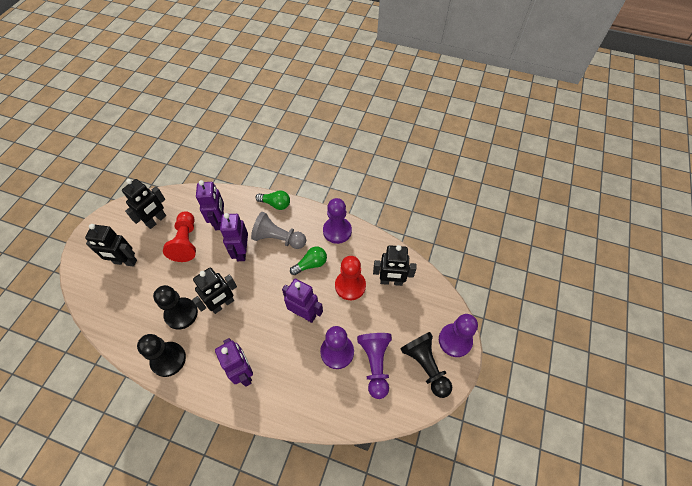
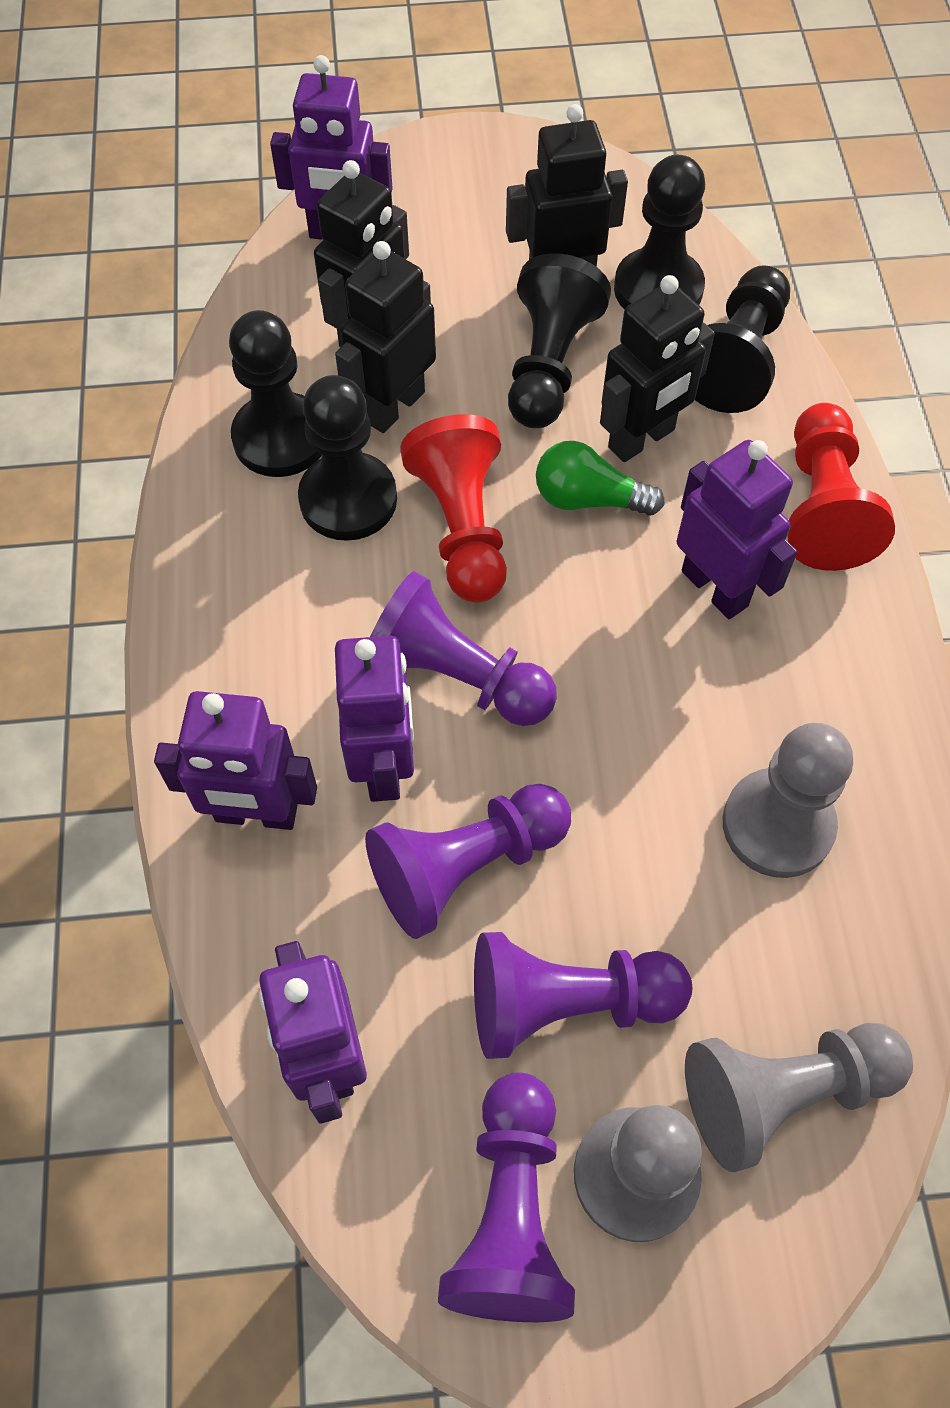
black pawn: [137,334,186,377] [153,285,198,330] [400,332,452,398] = 3 -> [229,310,322,477] [298,375,397,541] [508,253,611,428] [614,155,705,310] [695,265,790,413] = 5
green light bulb: [255,190,290,210] [290,246,327,275] = 2 -> [536,441,664,516] = 1
grey pawn: [251,212,306,249] = 1 -> [574,1105,702,1242] [685,1023,913,1172] [723,723,853,878] = 3
purple robot: [196,180,224,230] [215,338,253,387] [220,213,248,261] [282,279,323,323] = 4 -> [154,691,317,830] [259,941,367,1123] [270,55,393,240] [335,636,414,802] [677,440,797,619] = 5

